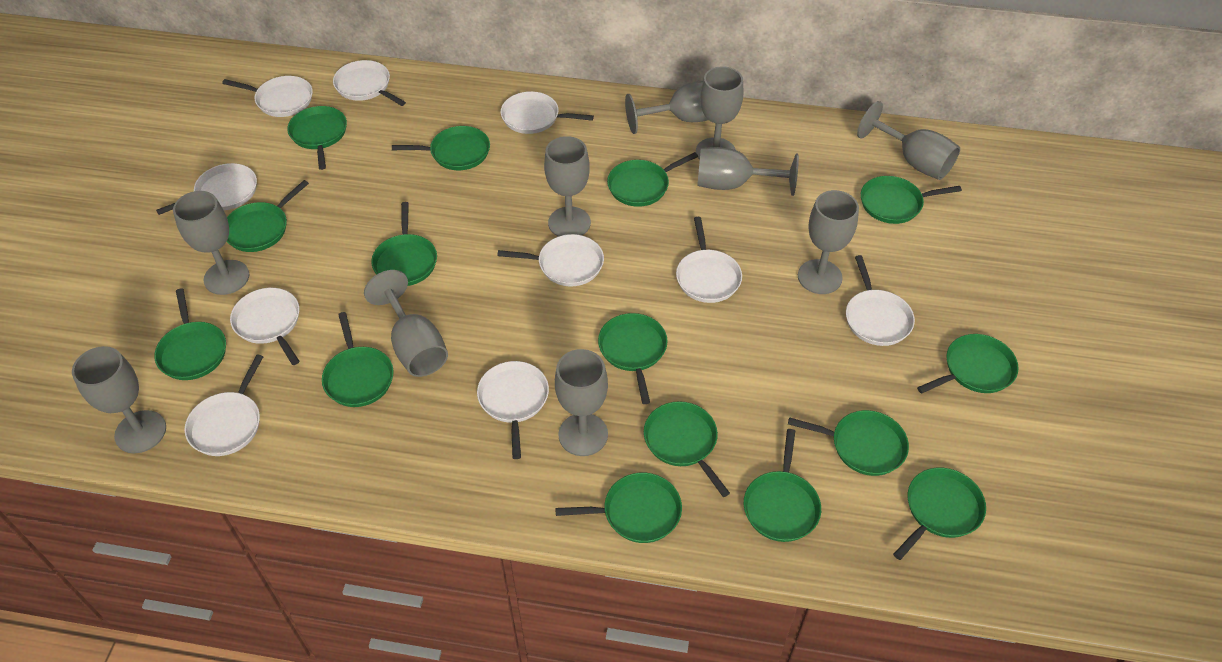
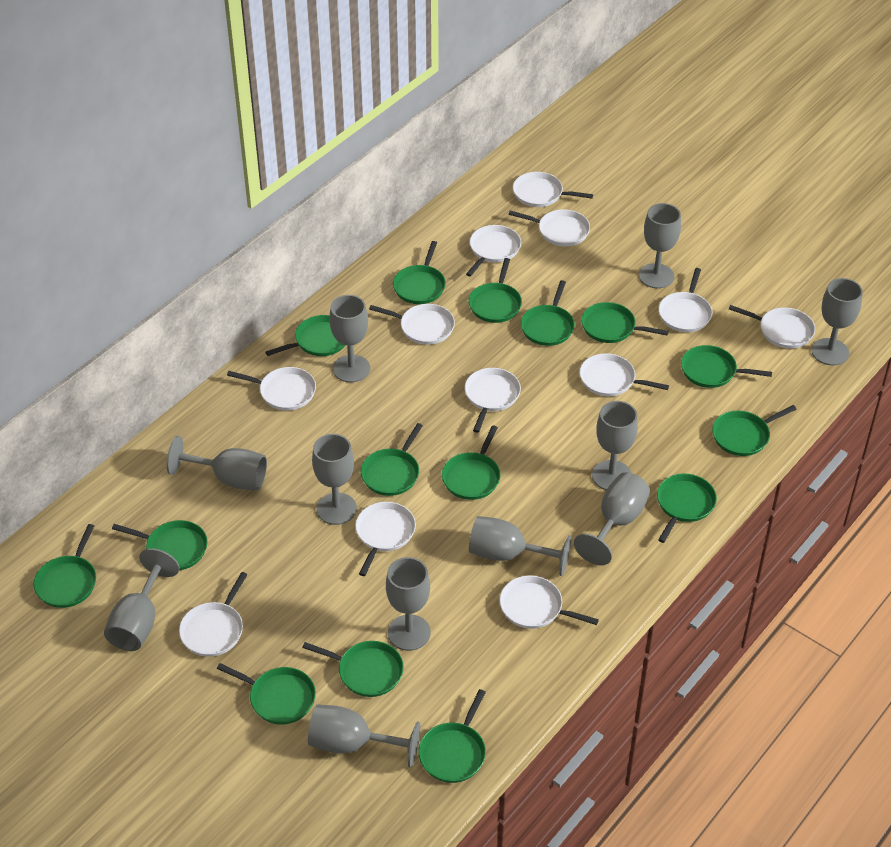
grey goblet: [72,346,166,453] [173,191,249,295] [364,270,448,377] [544,136,591,237] [555,349,608,456] [625,81,708,134] [696,66,743,160] [697,147,799,196] [798,190,859,294] [857,101,960,180] = 10 -> [104,548,180,651] [167,436,267,491] [308,705,420,768] [312,434,357,525] [329,295,370,382] [386,557,431,651] [469,516,572,576] [574,472,650,565] [592,401,638,490] [639,203,681,289] [811,278,863,365] = 11
white pan: [156,163,257,215] [185,355,263,456] [222,76,313,117] [230,288,299,365] [333,60,406,106] [477,361,549,459] [497,234,604,286] [501,91,594,134] [676,217,742,303] [846,255,915,346] = 10 -> [179,572,248,657] [227,367,316,411] [355,502,416,576] [369,304,455,345] [465,368,521,433] [466,225,521,277] [500,576,599,629] [508,209,590,247] [513,172,593,207] [580,353,669,396] [658,268,713,332] [729,305,815,349] = 12

